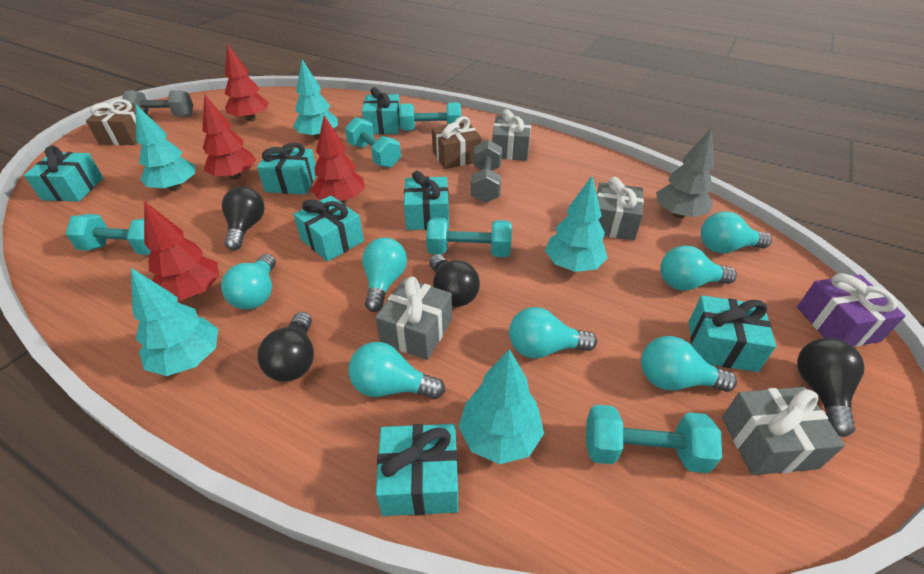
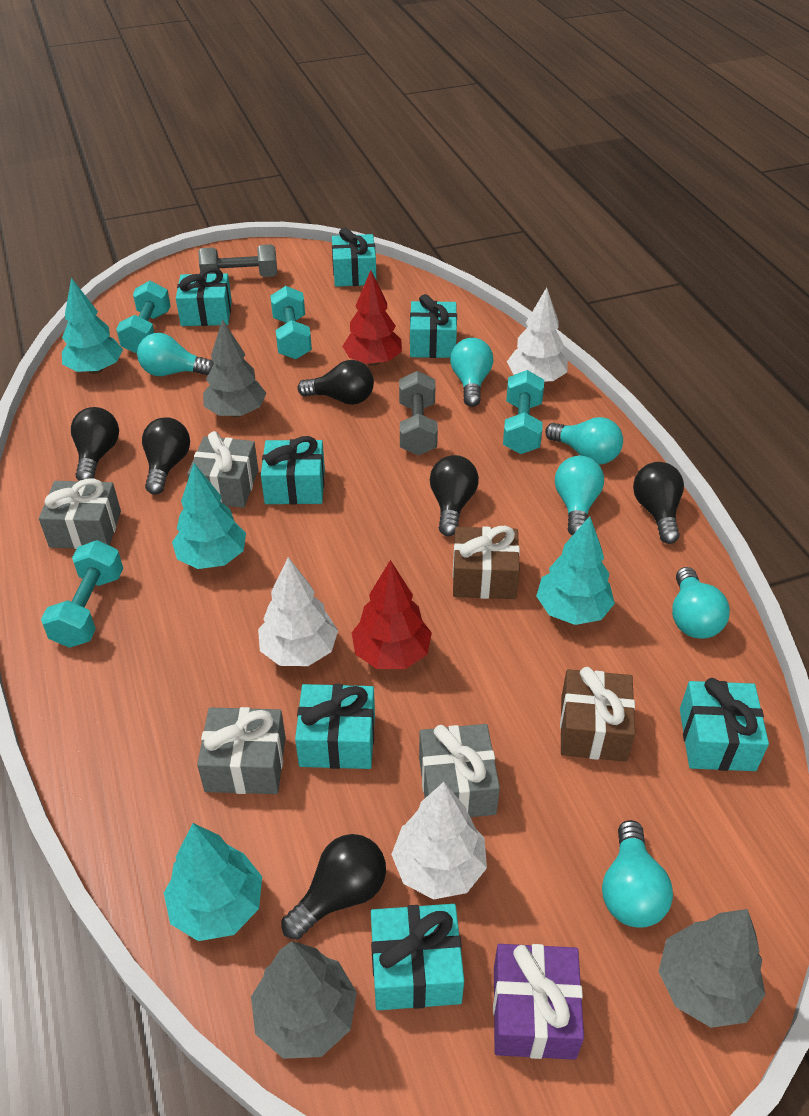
black light bulb: [222,187,265,250] [258,312,314,382] [429,254,480,307] [797,338,864,437] = 4 -> [71,407,119,481] [142,417,190,495] [281,834,386,939] [298,360,374,405] [430,455,479,536] [633,462,684,544] = 6
grey tree: [656,129,714,218] = 1 -> [203,319,267,417] [251,941,357,1059] [658,909,766,1028] = 3
red tree: [144,201,219,301] [202,94,256,180] [225,44,269,121] [311,116,365,203] = 4 -> [342,270,402,366] [352,560,432,669] = 2
turquoise dumbbell: [65,214,151,255] [345,117,401,168] [399,103,461,131] [426,218,512,257] [586,405,722,473] = 5 -> [41,540,123,648] [116,281,171,354] [270,286,312,359] [503,370,544,454] = 4
turquoise light bulb: [221,254,276,310] [348,342,445,399] [362,238,407,312] [509,307,597,359] [641,336,737,392] [660,245,737,291] [701,211,772,253] = 7 -> [137,333,214,376] [450,338,493,407] [545,417,623,465] [555,456,604,535] [602,820,673,928] [672,567,730,639] = 6
turquoise tree: [131,268,218,376] [135,104,195,191] [293,60,338,139] [458,349,544,464] [545,176,608,272] = 5 -> [62,278,123,374] [164,823,262,941] [172,463,246,569] [536,516,615,625] = 4
white tree: none = 0 -> [258,557,338,666] [391,782,487,900] [507,288,568,382] = 3

